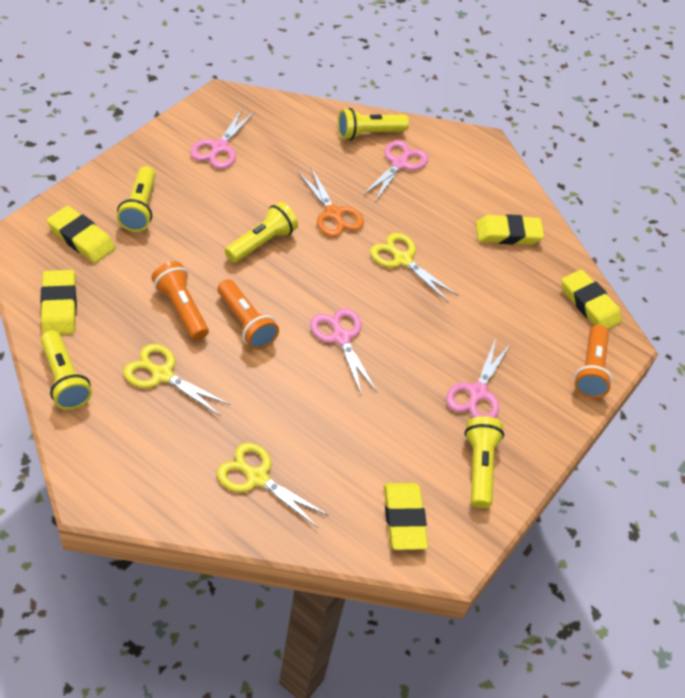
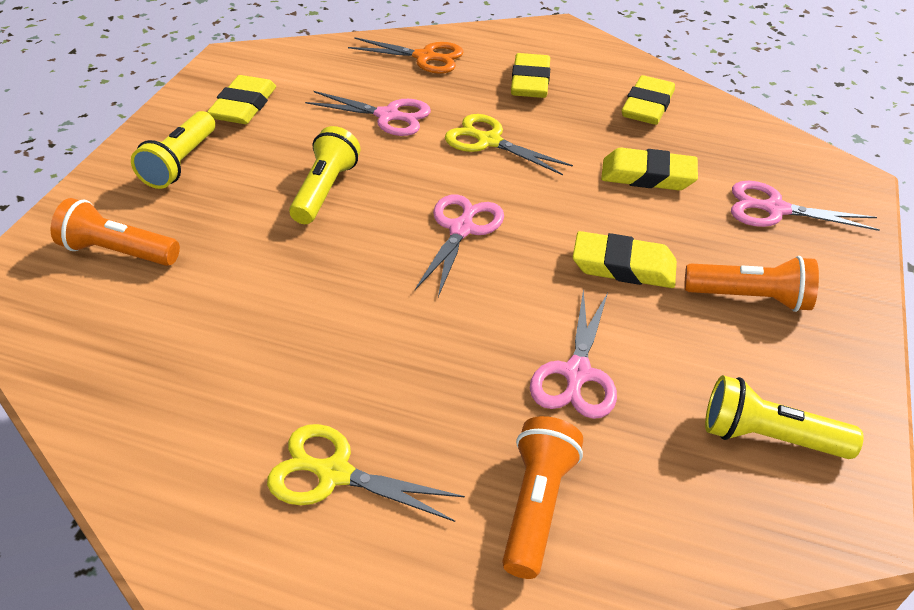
yellow flashlight: [41,331,92,410] [117,166,155,232] [225,202,298,263] [338,108,409,140] [464,416,504,508] = 5 -> [131,111,215,189] [289,126,360,224] [705,375,863,459] = 3
yellow scissors: [123,344,231,416] [217,443,329,528] [370,233,459,302] = 3 -> [267,424,465,522] [445,114,573,175] = 2

